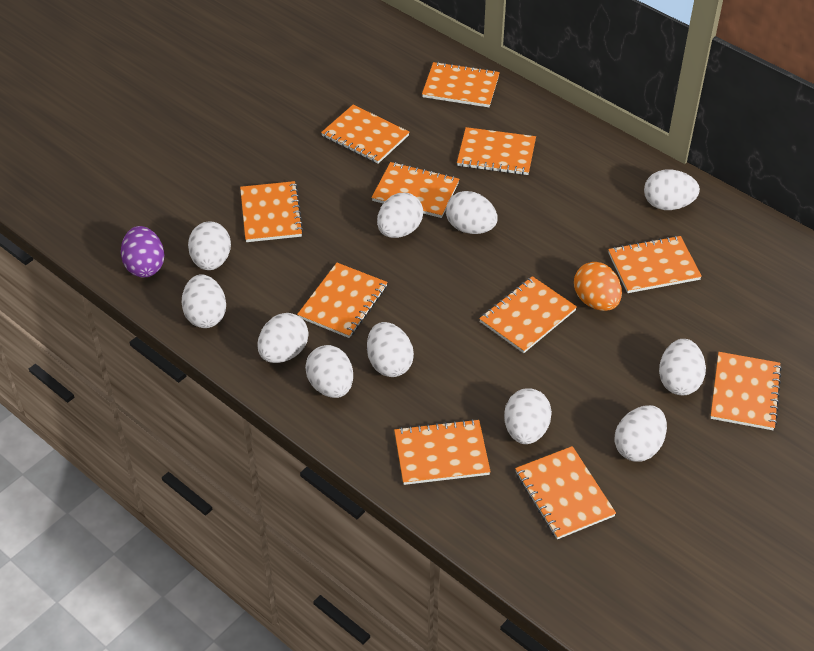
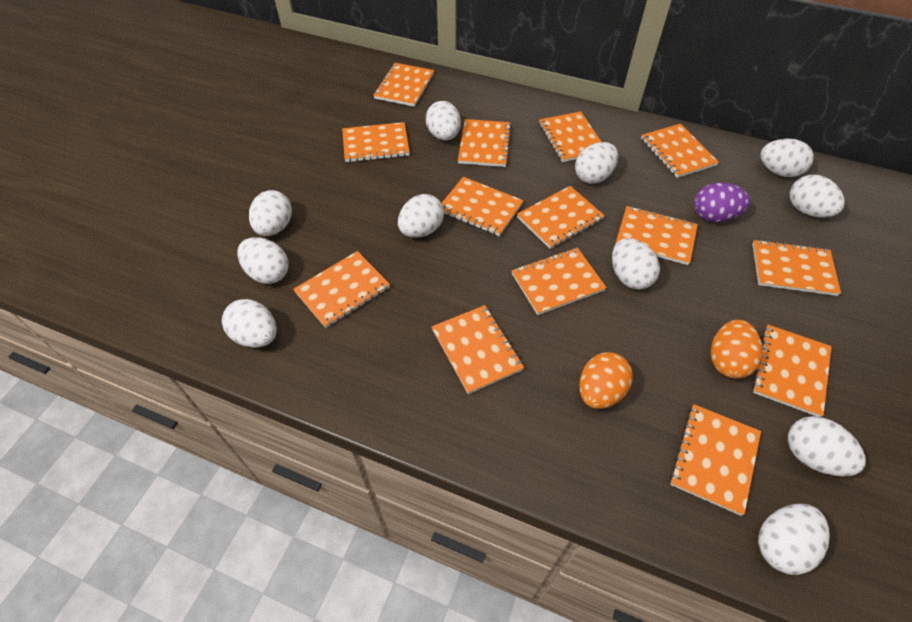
orange egg: [574,262,622,311] = 1 -> [579,352,633,409] [711,320,763,379] = 2
orange notebook: [240,181,304,242] [297,263,388,338] [321,105,409,164] [372,162,459,218] [394,419,491,485] [422,62,500,107] [457,127,536,175] [479,276,577,353] [515,446,616,539] [608,236,702,293] [710,352,782,430] = 11 -> [293,251,390,328] [342,122,410,162] [373,63,434,107] [432,305,524,394] [442,177,524,236] [458,119,512,167] [512,248,607,315] [517,186,605,249] [539,111,601,162] [615,206,698,265] [641,124,719,178] [670,404,761,516] [752,240,841,296] [752,325,832,417] = 14

